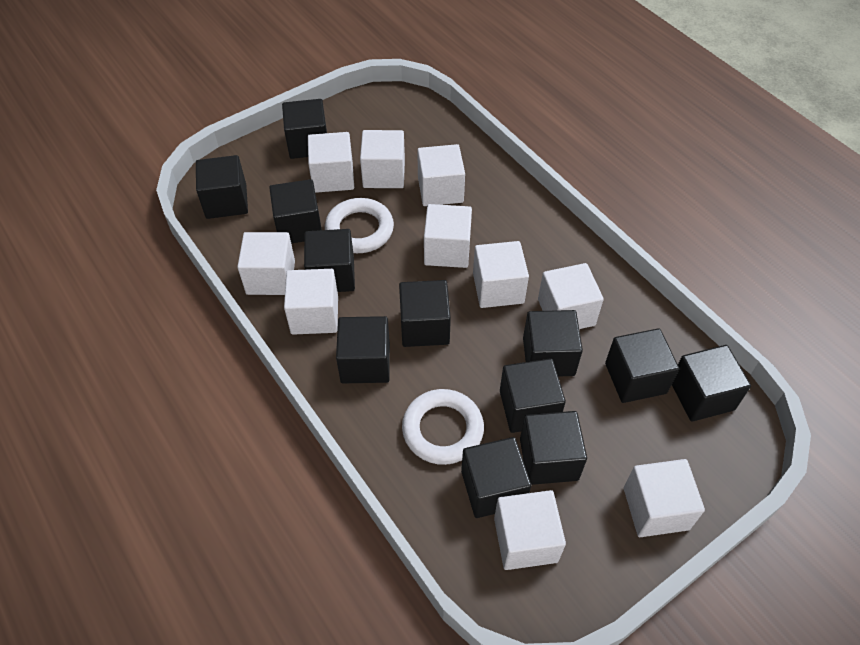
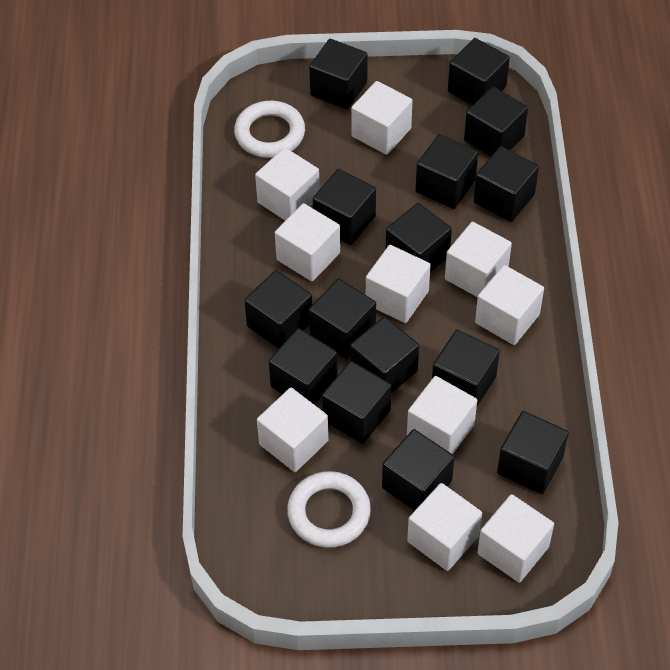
black cube: [196,155,248,219] [269,179,322,244] [282,99,327,159] [304,229,355,292] [336,316,390,383] [399,280,451,347] [461,437,531,518] [500,358,566,433] [520,411,587,485] [523,310,583,377] [605,328,679,403] [672,345,751,422] = 12 -> [244,270,312,349] [269,328,338,405] [309,39,368,110] [309,279,376,359] [313,169,376,245] [322,361,391,444] [350,316,419,394] [382,429,454,511] [386,203,452,272] [415,134,478,209] [432,330,500,406] [448,38,510,105] [464,87,528,157] [474,146,539,222] [497,411,569,494] = 15

